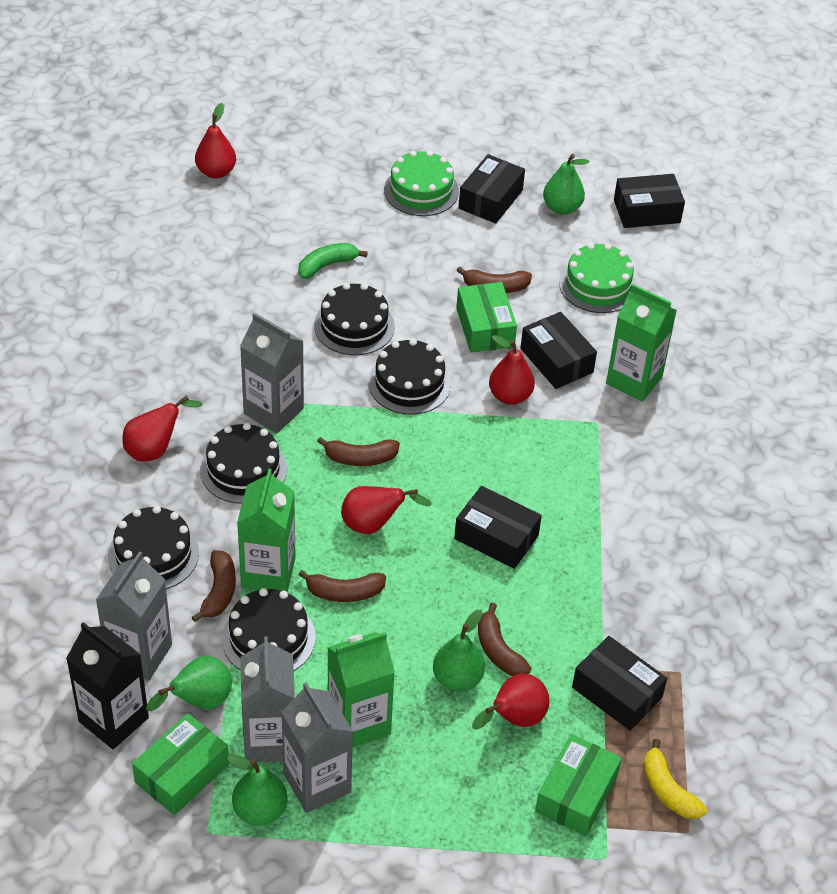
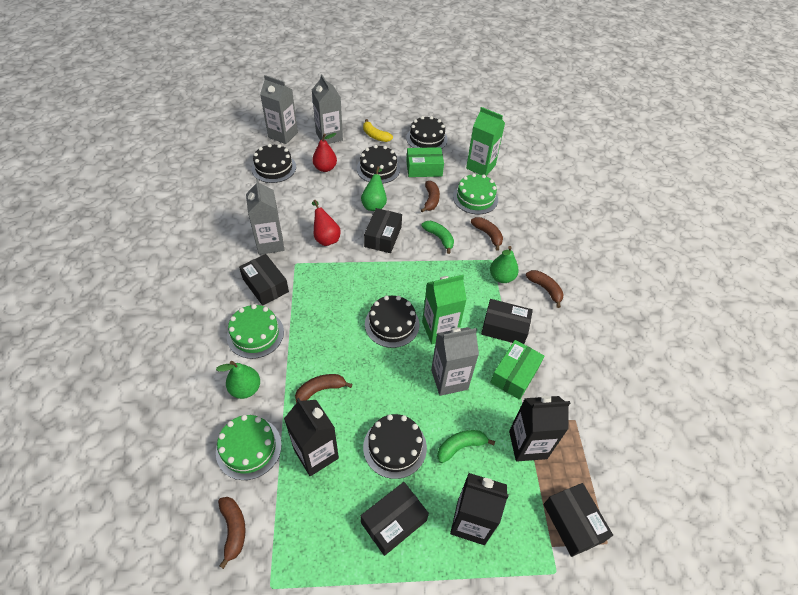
black carton: [66,622,149,749] = 1 -> [284,398,339,476] [450,473,509,545] [509,396,570,462] = 3
green banana: [298,243,368,279] = 1 -> [421,221,454,254] [437,430,495,463] = 2
green box: [132,713,229,815] [456,282,517,353] [535,734,622,836] = 3 -> [406,147,444,177] [490,340,544,400] = 2
green cake: [384,151,459,216] [559,243,637,313] = 2 -> [216,415,282,480] [227,304,284,359] [453,173,498,214] = 3
green carton: [237,469,296,593] [327,632,395,747] [606,284,677,402] = 3 -> [422,275,467,344] [466,107,505,176] = 2
green pear: [146,656,232,711] [227,755,288,826] [433,610,485,692] [543,154,589,215] = 4 -> [216,361,260,399] [361,166,387,211] [490,246,519,283] = 3
red pear: [122,395,203,462] [195,103,236,178] [341,486,432,534] [472,674,549,730] [489,335,535,405] = 5 -> [312,133,337,172] [312,200,341,246] = 2

